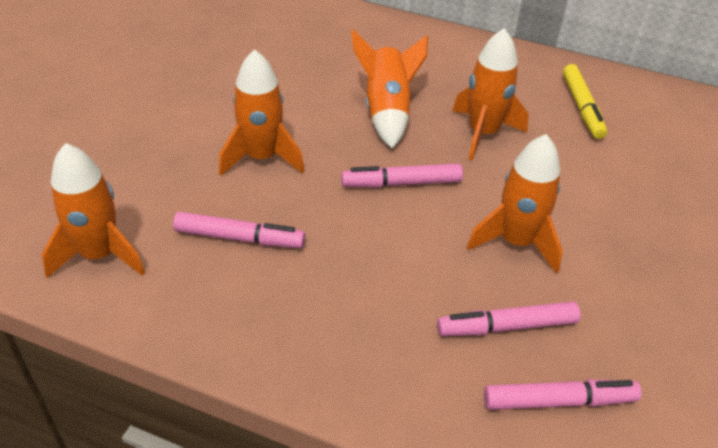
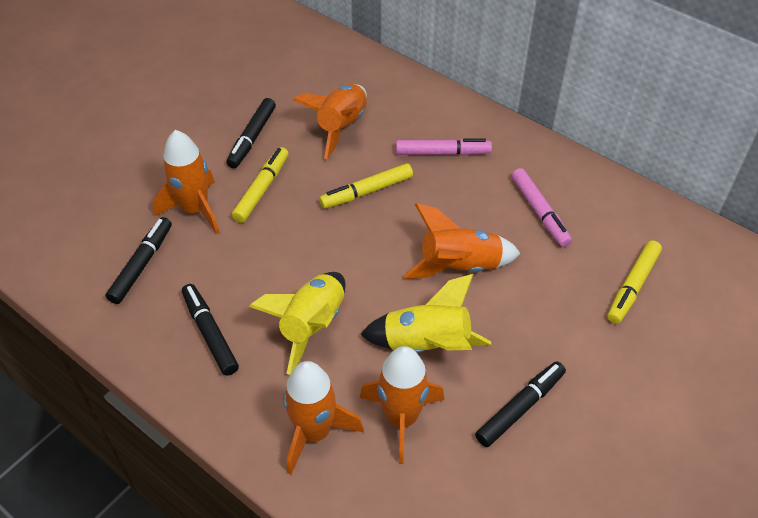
black marker: none = 0 -> [106,217,172,304] [182,284,239,376] [226,98,276,168] [475,361,566,447] = 4
pink marker: [173,212,305,248] [341,163,463,188] [437,301,581,336] [484,379,642,410] = 4 -> [396,138,492,156] [511,168,572,247] = 2
yellow marker: [563,64,607,139] = 1 -> [232,147,289,223] [319,163,413,209] [607,241,662,324] = 3
yellow rocket: none = 0 -> [249,272,345,375] [360,274,491,353] = 2

